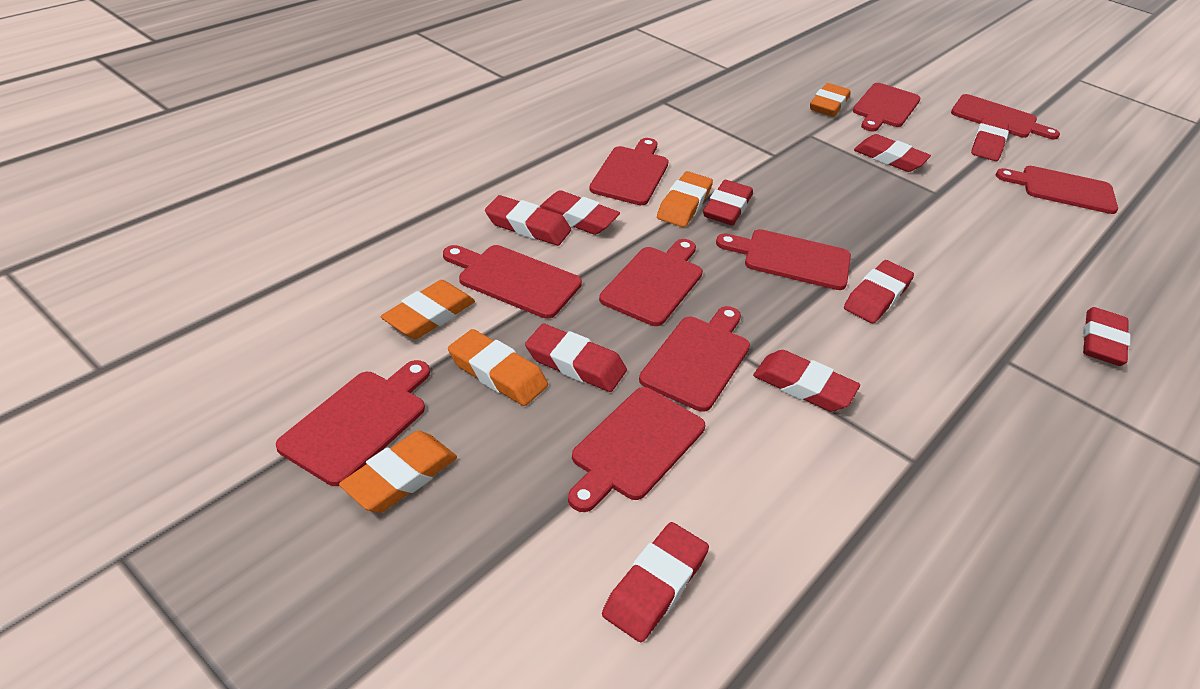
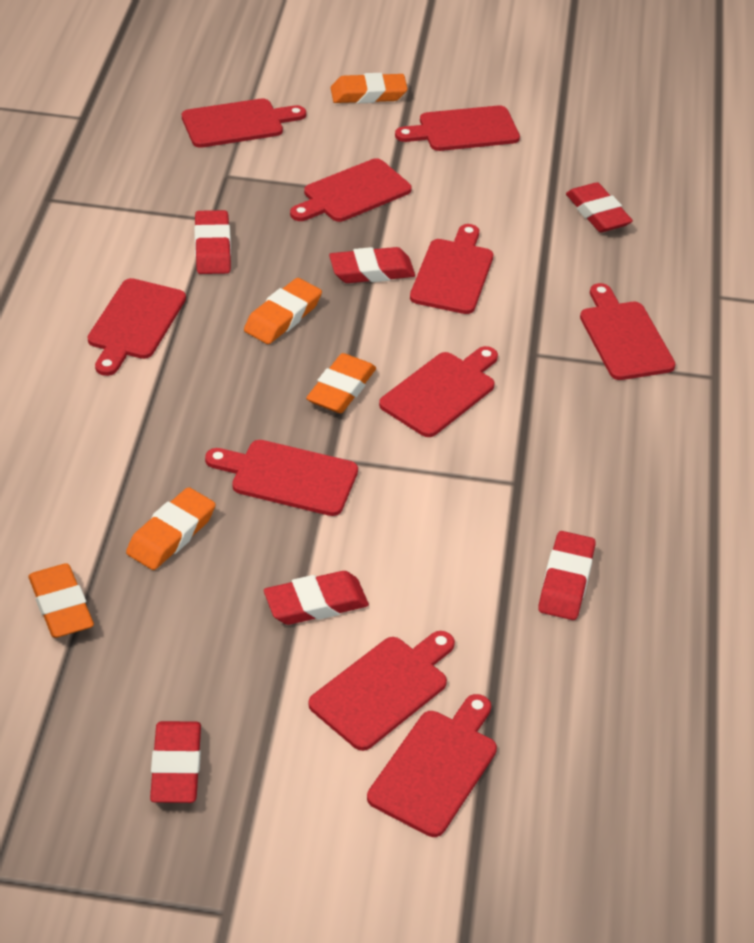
red eraser: [485,195,571,246] [525,324,627,392] [540,190,620,235] [602,522,709,642] [703,180,753,225] [753,350,860,412] [844,260,914,323] [854,134,931,172] [971,117,1009,161] [1083,307,1130,366] = 10 -> [150,721,201,803] [194,210,231,274] [264,571,369,625] [329,247,415,283] [538,531,596,620] [566,182,633,232] = 6

